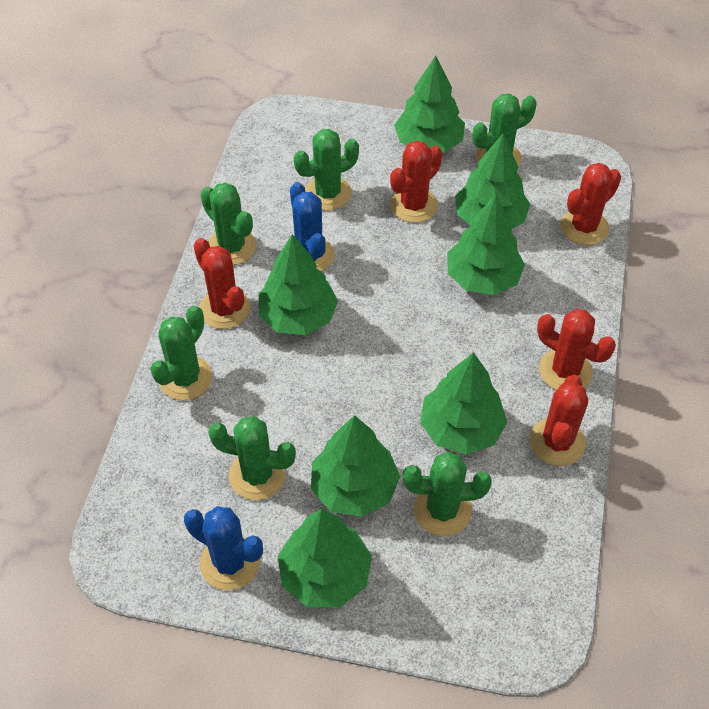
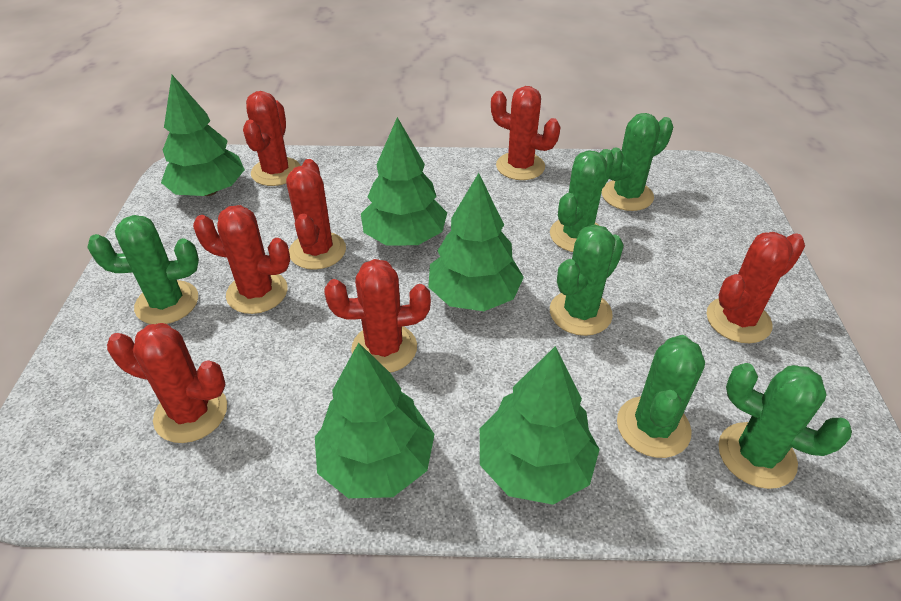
blue cactus: [184,506,263,590] [290,182,334,271] = 2 -> none = 0
green tree: [259,234,338,335] [278,509,372,607] [311,415,400,517] [394,55,465,153] [420,352,507,455] [447,194,525,295] [455,133,530,228] = 7 -> [161,75,245,196] [315,343,434,498] [361,117,447,246] [428,173,524,311] [480,346,600,505] = 5
red cactus: [193,238,250,329] [390,141,442,223] [530,375,588,466] [537,309,616,390] [560,163,621,245] = 5 -> [107,323,227,443] [193,205,290,314] [243,91,301,186] [286,159,346,270] [325,259,431,373] [491,86,561,180] [706,232,805,343] = 7

